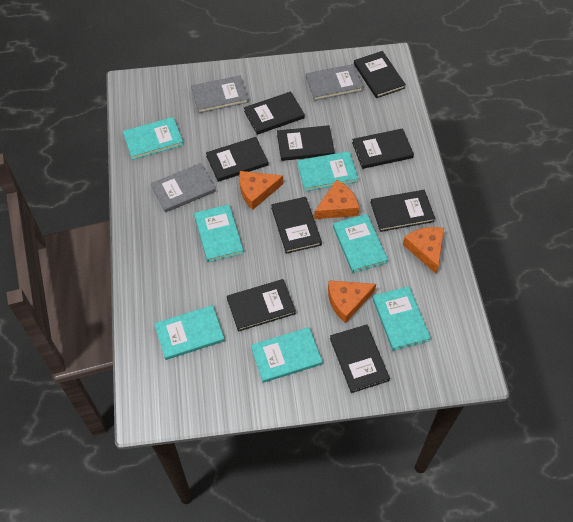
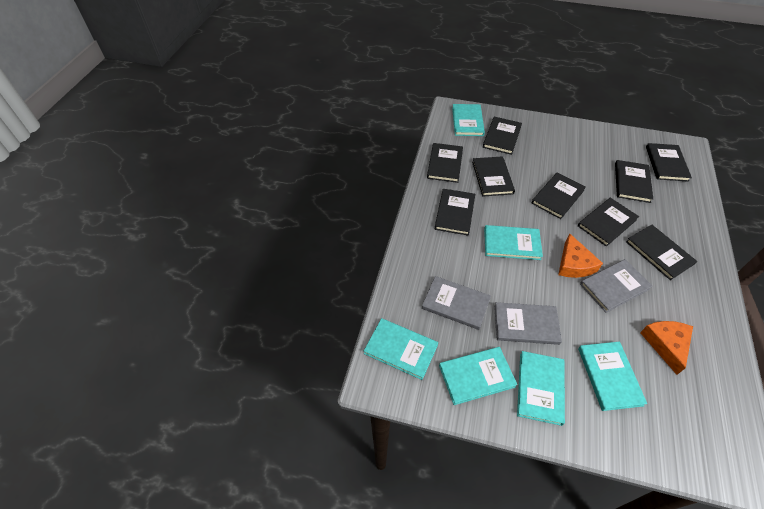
orange cheese: [239,171,283,210] [314,180,359,219] [328,280,376,323] [403,227,444,274] = 4 -> [558,233,603,278] [640,321,693,375] = 2
turquoise book: [123,117,184,160] [154,305,225,360] [194,205,244,262] [251,327,323,383] [297,151,358,191] [333,214,388,273] [372,286,431,351] = 7 -> [364,318,438,380] [439,347,517,405] [452,104,485,136] [484,225,543,260] [517,351,565,426] [578,342,647,411] = 6

